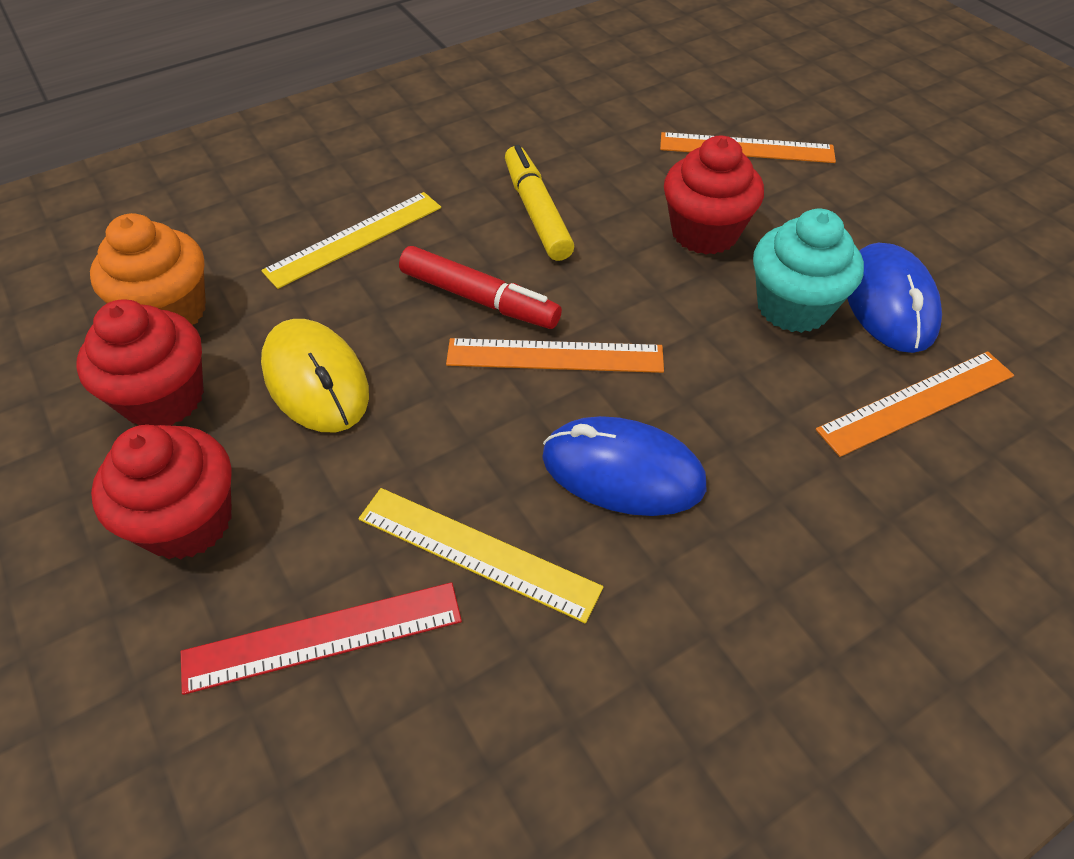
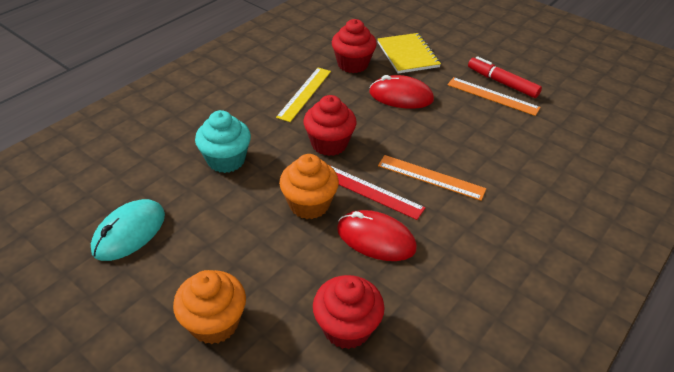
blue mouse: [542,416,706,516] [847,243,942,353] = 2 -> none = 0
orange cupcake: [90,213,206,325] = 1 -> [173,270,246,344] [279,154,339,219] = 2
orange ruler: [446,338,664,373] [660,132,836,163] [816,351,1014,457] = 3 -> [378,155,486,201] [447,77,541,116] = 2
red mouse: none = 0 -> [337,210,417,261] [369,75,434,109] = 2
turquoise mouse: none = 0 -> [91,199,165,261] = 1
yellow marker: [505,145,574,261] = 1 -> none = 0
yellow mouse: [261,319,369,432] = 1 -> none = 0
yellow notebook: none = 0 -> [378,33,441,74] = 1
yellow ruler: [261,192,441,289] [359,488,603,623] = 2 -> [276,68,331,122] = 1

